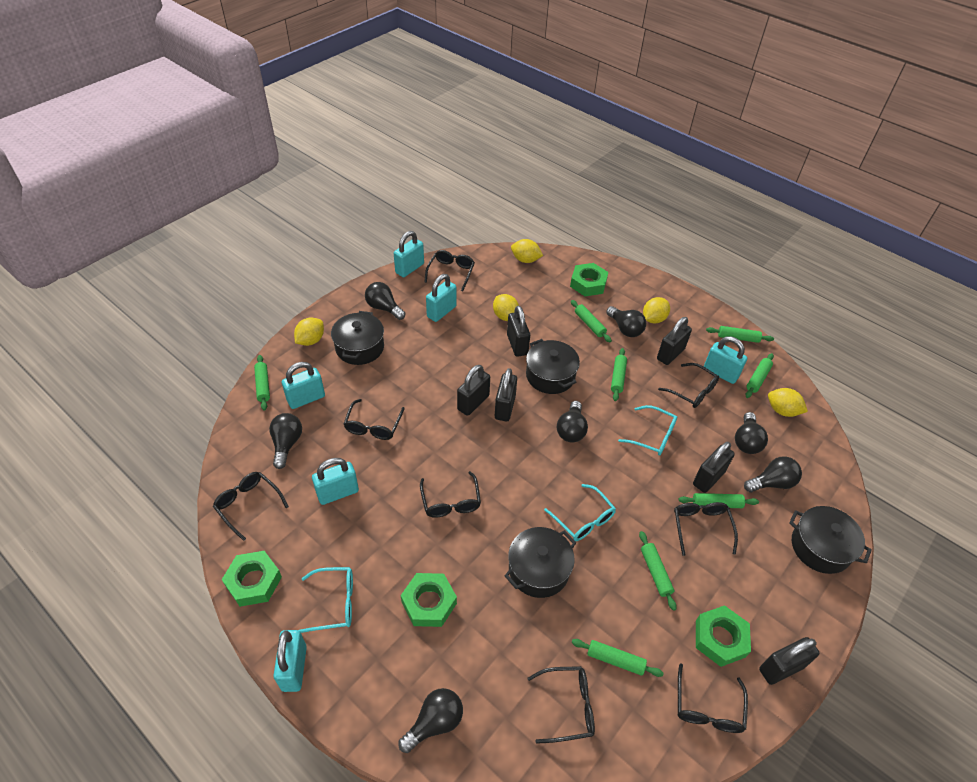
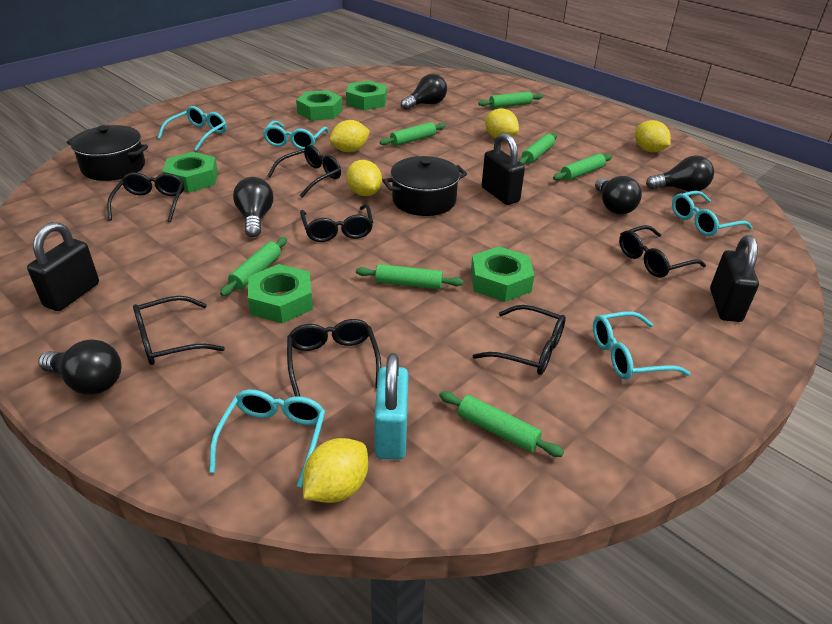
black glasses: [213,472,289,541] [344,399,405,440] [420,471,481,518] [424,250,475,292] [528,666,595,744] [658,363,719,408] [674,502,738,556] [678,663,748,733] = 8 -> [107,172,184,222] [133,296,225,365] [268,145,341,198] [287,319,381,397] [300,204,373,242] [472,305,566,375] [619,225,706,278] = 7
black light bulb: [269,413,302,469] [365,282,405,320] [398,688,463,753] [557,401,588,442] [606,306,646,337] [735,412,768,454] [744,456,802,492] = 7 -> [38,339,121,395] [233,177,274,237] [401,74,447,110] [595,176,642,214] [646,155,714,192] = 5
black padlock: [457,365,490,416] [495,368,517,421] [507,306,530,357] [657,317,692,365] [693,442,735,493] [759,637,820,685] = 6 -> [27,222,99,311] [482,133,525,205] [710,235,759,322] = 3
black pot: [331,311,384,365] [504,527,576,598] [526,339,580,394] [789,506,872,574] = 4 -> [66,125,148,181] [382,156,467,216] = 2
green nut: [222,551,282,607] [401,573,457,627] [570,263,608,296] [696,605,751,667] = 4 -> [162,152,218,193] [248,264,313,324] [296,90,343,121] [346,80,387,110] [471,246,534,302] = 5
green rolling pin: [254,355,270,410] [571,300,612,342] [572,639,664,677] [611,348,627,401] [639,531,677,611] [678,493,759,508] [706,326,774,343] [745,353,774,398] = 8 -> [220,237,287,296] [356,264,463,289] [379,122,446,146] [439,391,564,457] [478,91,543,108] [519,133,557,165] [553,154,612,181] = 7
turquoise glasses: [299,567,353,633] [544,484,616,541] [618,405,677,455] = 3 -> [157,106,227,151] [209,390,325,488] [263,121,329,150] [593,311,690,379] [672,191,753,236] = 5
turquoise padlock: [273,630,307,692] [282,362,325,409] [312,458,359,505] [394,231,424,277] [426,274,457,322] [704,336,747,384] = 6 -> [374,353,409,460] = 1

